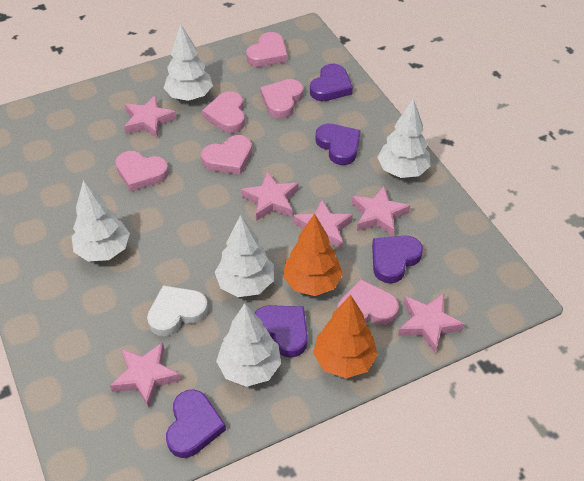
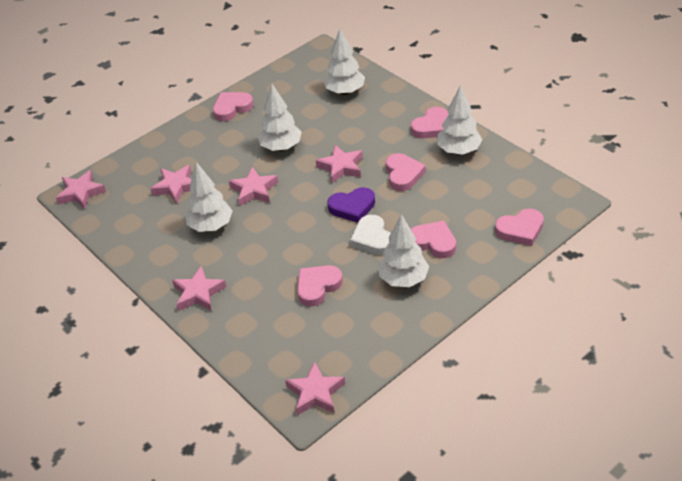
orange tree: [283,213,343,296] [313,295,378,378] = 2 -> none = 0
purple heart: [166,390,226,458] [255,305,308,358] [310,64,353,101] [315,124,360,165] [372,235,423,283] = 5 -> [327,187,375,223] = 1

